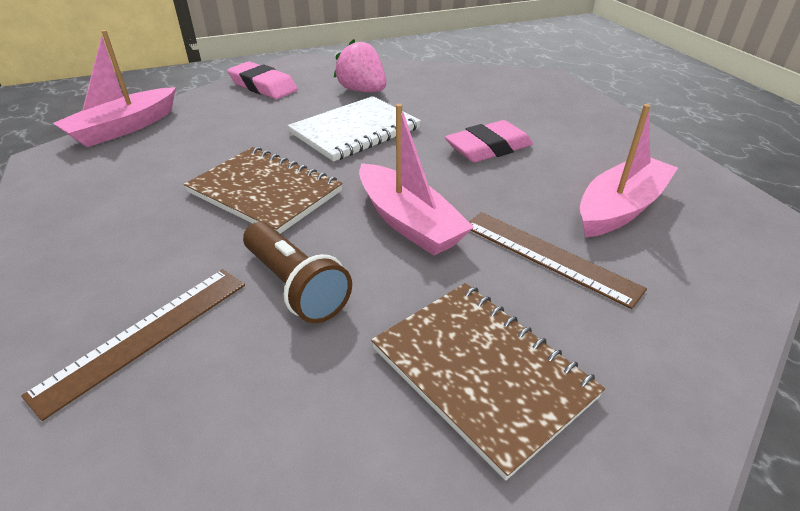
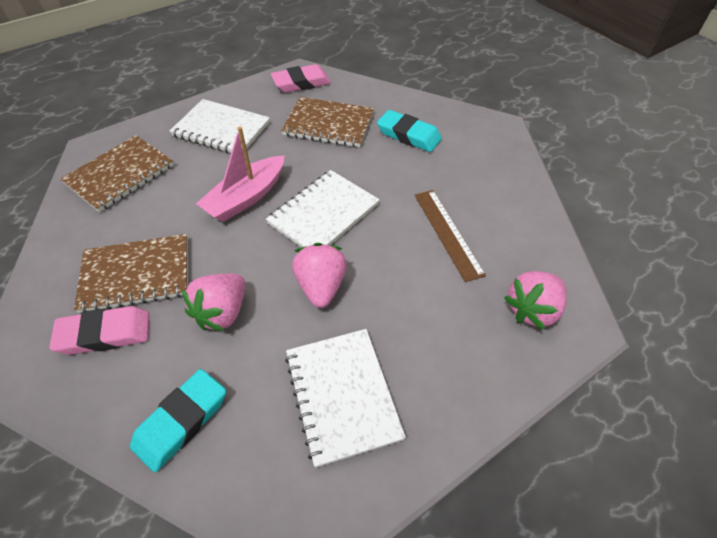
brown flashlight: [243,222,352,323] = 1 -> none = 0
brown notebook: [184,147,343,234] [371,283,605,481] = 2 -> [60,135,174,212] [74,234,188,313] [281,97,374,147] = 3
brown ruler: [21,269,245,421] [469,212,647,309] = 2 -> [415,190,486,282] = 1
pink boat: [53,30,176,147] [359,104,474,255] [580,104,678,238] = 3 -> [196,127,285,222] = 1
pink strawberry: [334,39,386,92] = 1 -> [182,274,245,331] [292,243,347,308] [504,271,567,330] = 3
turquoise eraser: none = 0 -> [130,369,226,472] [377,110,442,152] = 2
white notebook: [288,96,421,162] = 1 -> [170,99,270,153] [266,170,380,247] [285,329,406,468] = 3

